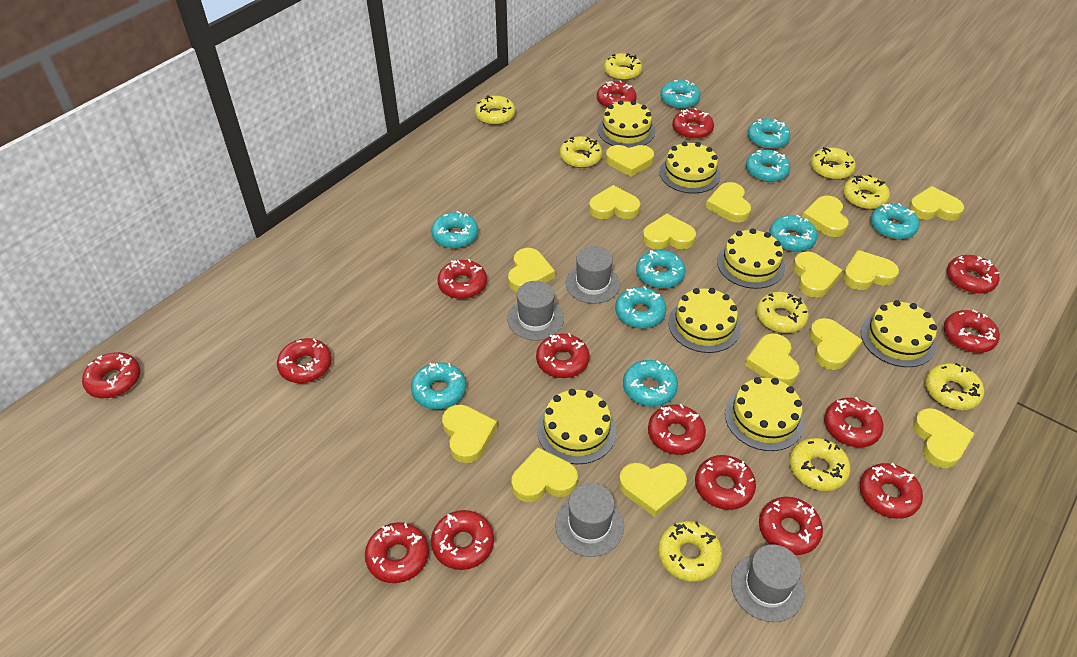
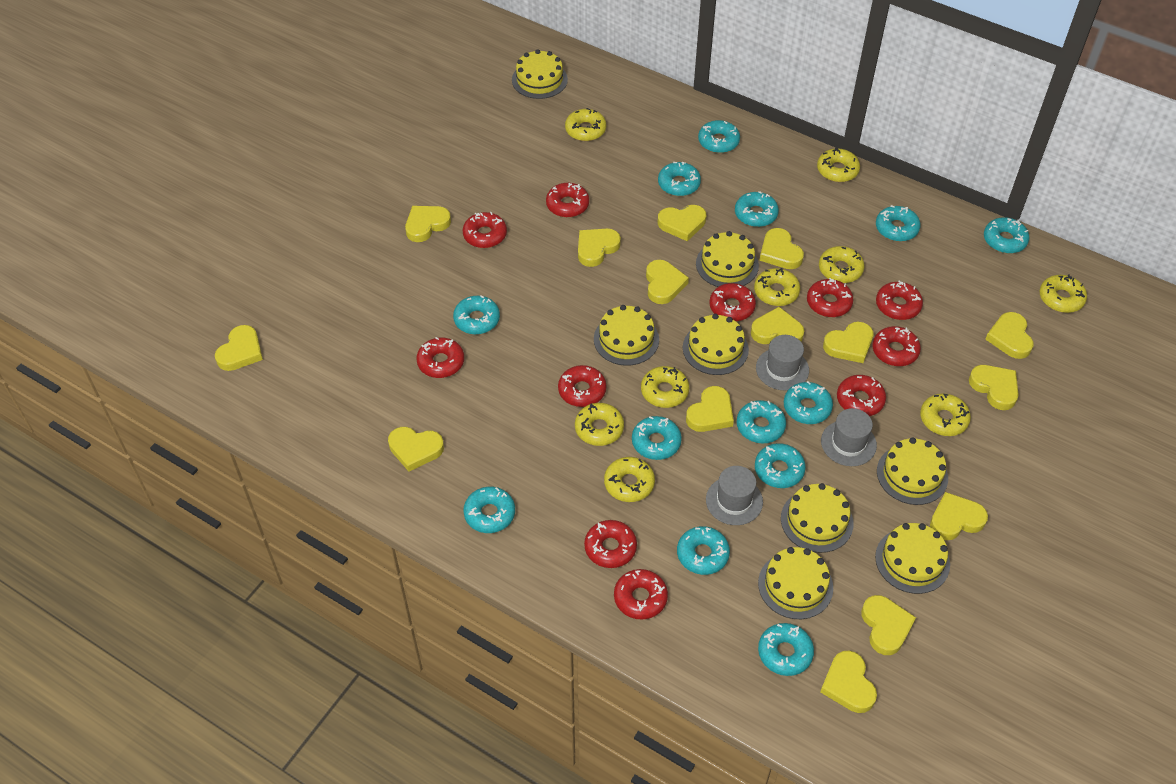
grey hat: [507,281,564,340] [555,483,624,557] [566,246,620,304] [731,544,804,622] = 4 -> [706,466,763,525] [756,335,809,390] [821,408,877,466] = 3
red donut: [82,352,140,398] [277,338,332,383] [365,522,429,583] [431,510,494,570] [437,259,487,299] [536,333,590,378] [597,80,637,108] [648,404,706,455] [672,108,714,139] [695,455,756,510] [759,497,823,555] [824,397,884,447] [859,463,923,519] [944,310,1000,353] [947,255,999,294] = 15 -> [416,337,464,378] [463,212,507,248] [546,183,589,217] [558,365,606,407] [584,520,637,568] [614,569,668,620] [709,283,756,321] [807,278,854,317] [837,375,886,416] [872,326,921,366] [876,280,923,320] = 11
turquoise donut: [411,363,466,409] [431,211,478,248] [615,286,666,328] [623,360,678,407] [636,250,686,288] [660,80,700,109] [746,150,790,182] [748,118,790,149] [769,215,817,252] [870,203,919,240] = 10 -> [453,295,500,334] [463,487,515,533] [632,416,682,460] [658,162,701,196] [677,526,730,575] [698,120,740,153] [735,191,779,227] [737,400,786,443] [755,443,806,488] [758,623,814,676] [784,381,833,424] [876,205,921,241] [984,218,1029,253] = 13
yellow cake: [537,389,617,464] [598,100,655,148] [659,141,721,193] [668,288,741,353] [717,228,785,289] [725,377,805,451] [861,300,937,367] = 7 -> [512,49,568,99] [594,305,659,366] [683,314,749,375] [696,231,759,287] [758,547,833,619] [781,483,854,553] [875,523,950,594] [877,437,948,505] = 8

